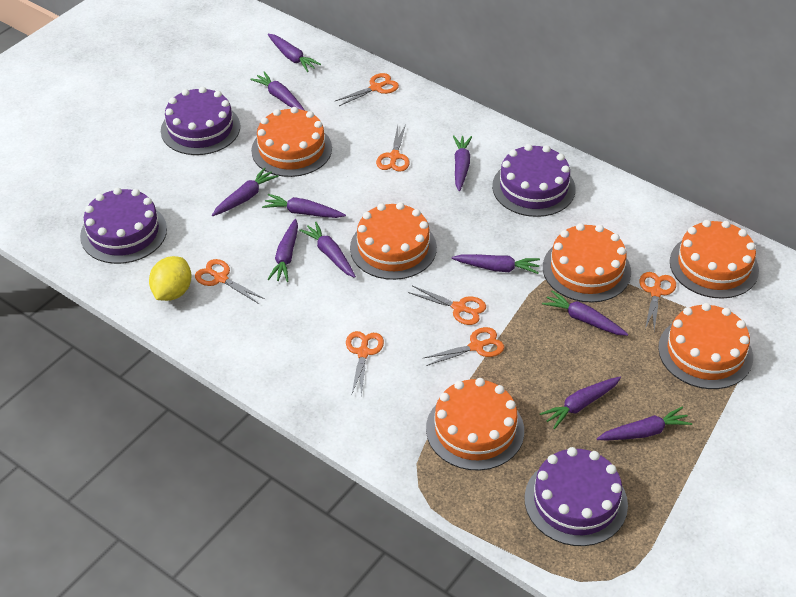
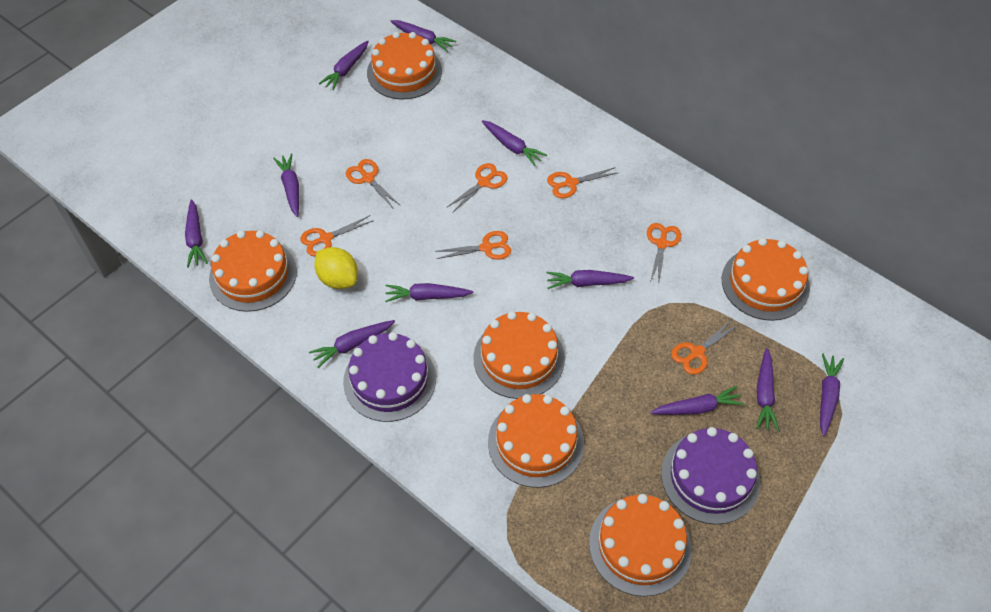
purple cake: [80,187,167,264] [161,87,240,155] [492,144,575,217] [524,447,628,546] = 4 -> [343,332,436,422] [661,427,760,524] = 2

